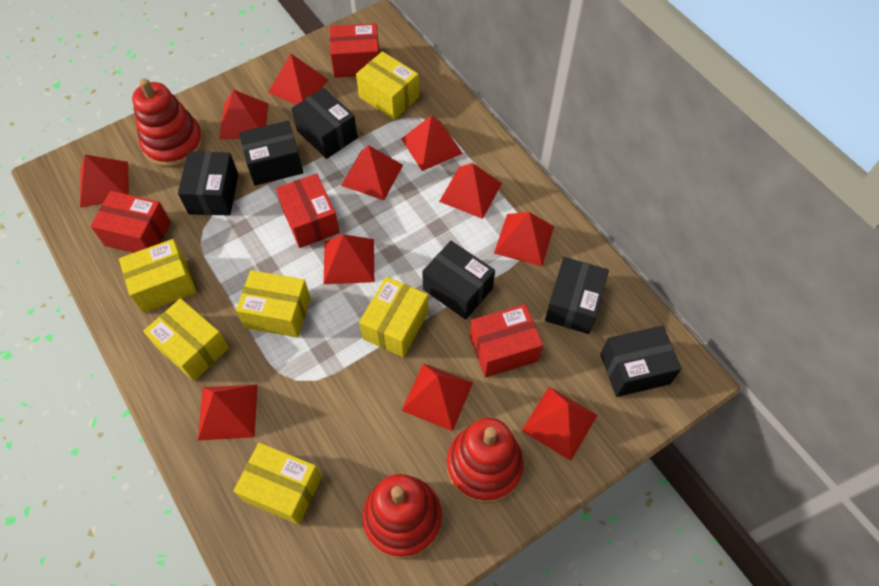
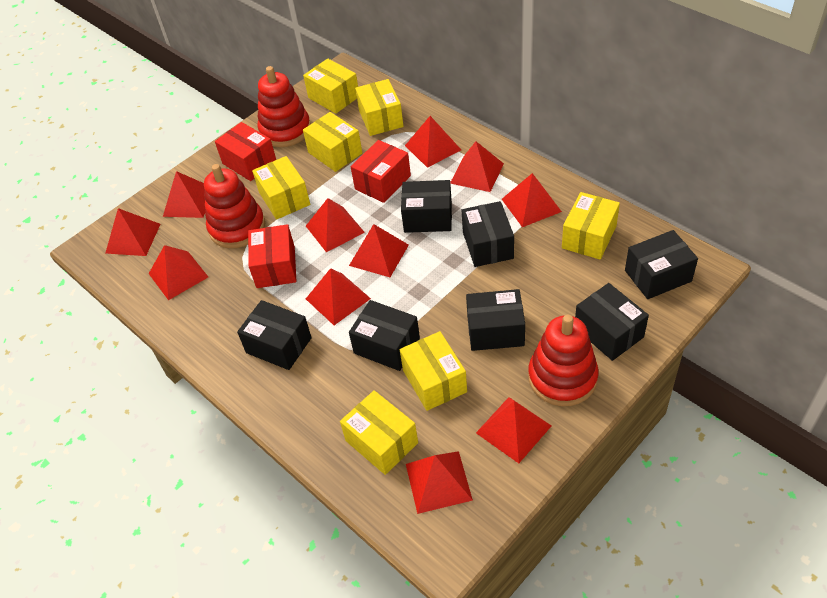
black box: [178,151,238,216] [239,121,304,186] [291,88,358,159] [422,241,495,320] [545,257,609,334] [600,325,682,397] = 6 -> [237,300,312,370] [349,300,420,371] [401,180,452,233] [462,201,514,267] [466,289,525,351] [575,283,649,361] [625,230,698,299] = 7
red box: [90,191,171,253] [276,173,340,248] [330,23,379,78] [470,304,543,377] = 4 -> [215,122,276,181] [248,224,297,288] [351,140,411,203] = 3
yellow box: [119,239,197,313] [143,298,229,381] [233,443,322,525] [236,270,311,338] [356,51,419,120] [359,277,429,357] = 6 -> [252,156,310,220] [303,58,358,114] [303,112,362,172] [340,390,418,475] [355,79,403,136] [400,331,467,411] [562,192,620,260] = 7

